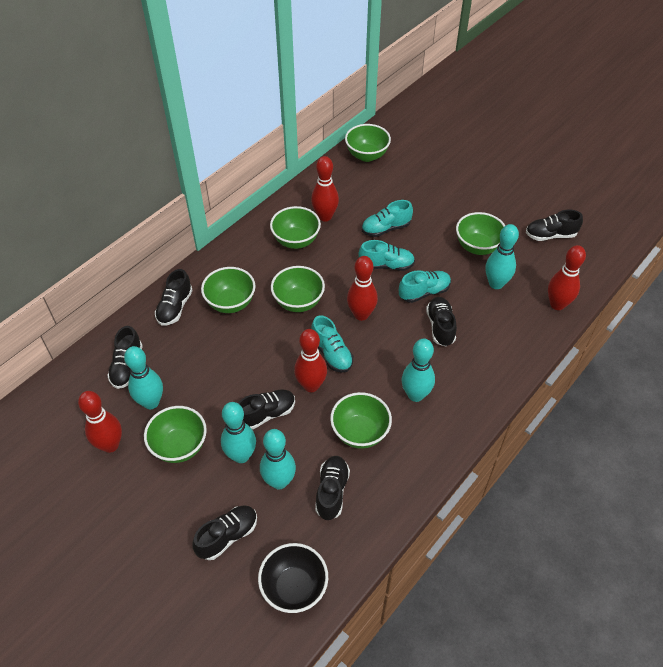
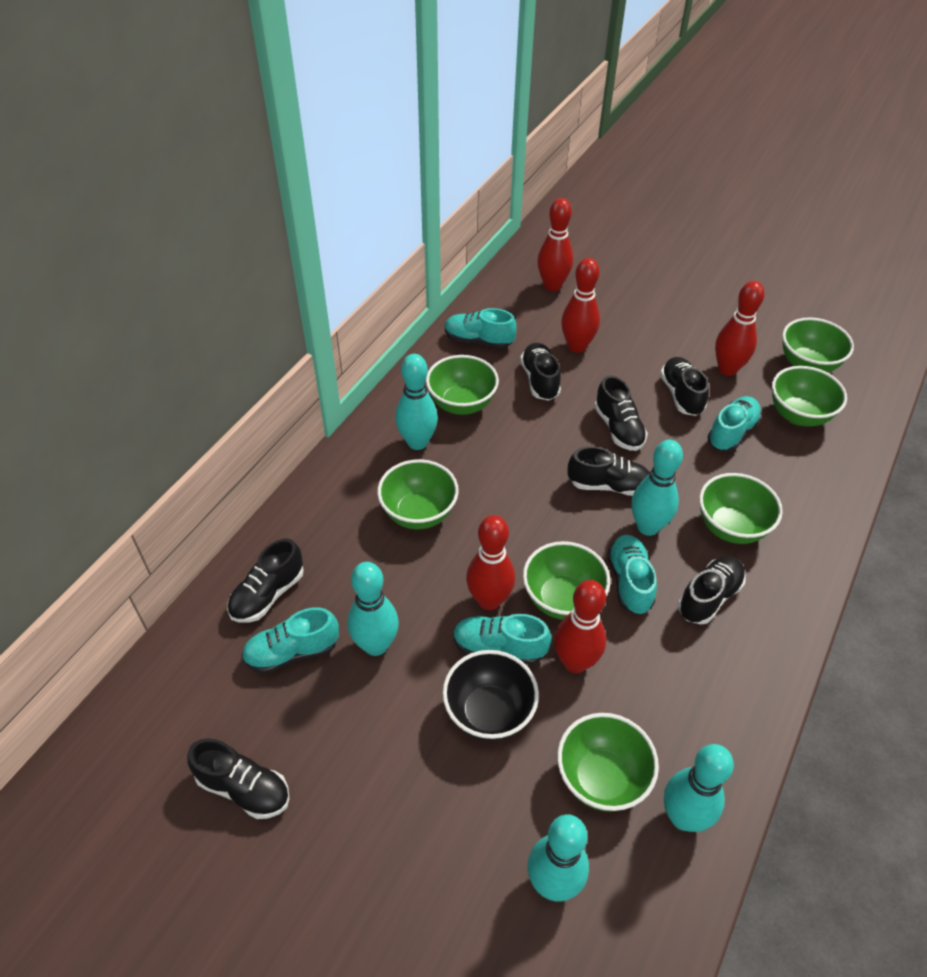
turquoise shoe: [311,315,353,373] [358,240,415,271] [362,200,413,237] [399,270,451,303] = 4 -> [241,607,339,674] [445,308,517,349] [453,614,551,665] [607,535,657,615] [707,396,762,452] = 5

